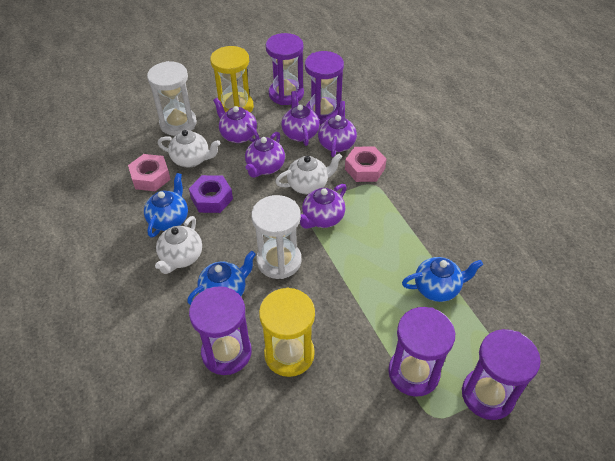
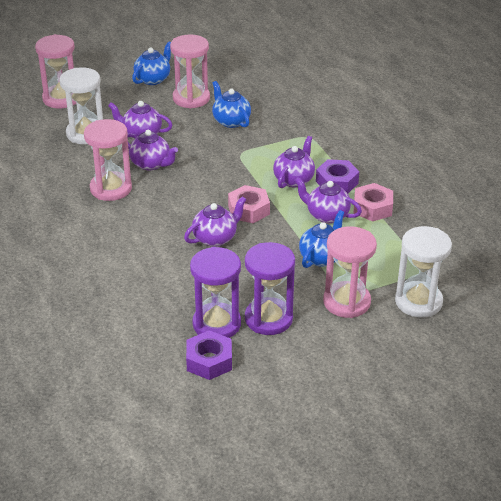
pink hourglass: none = 0 -> [35,34,76,108] [84,119,132,201] [170,34,210,109] [323,226,377,318] = 4
purple hourglass: [189,286,252,375] [266,33,304,105] [305,51,344,124] [388,307,455,397] [462,329,541,420] = 5 -> [190,247,241,338] [245,242,295,335] = 2
purple nut: [189,175,233,213] = 1 -> [186,330,232,380] [316,159,359,194] = 2
white teapot: [155,216,202,274] [158,130,221,167] [275,153,342,194] = 3 -> none = 0
yellow hourglass: [210,46,254,113] [259,288,315,377] = 2 -> none = 0

